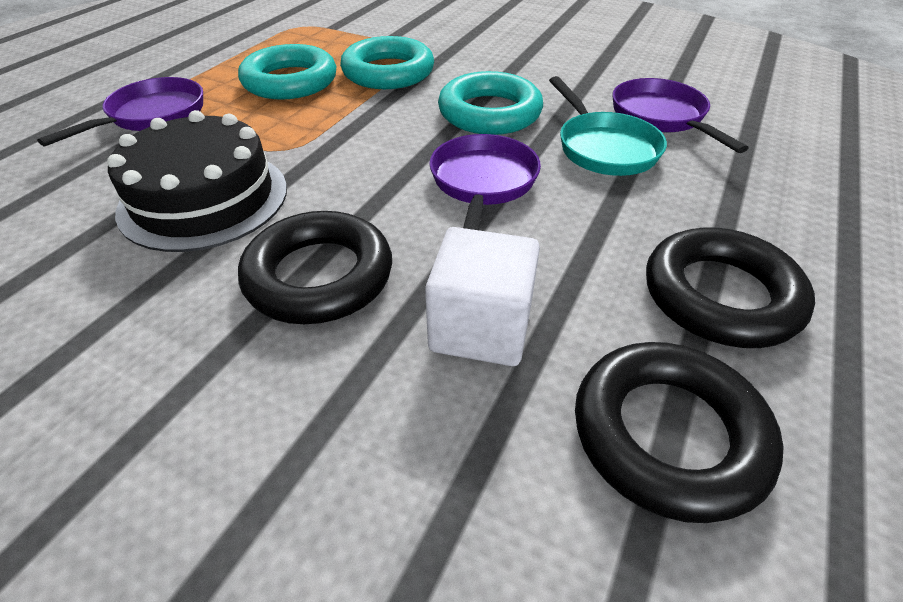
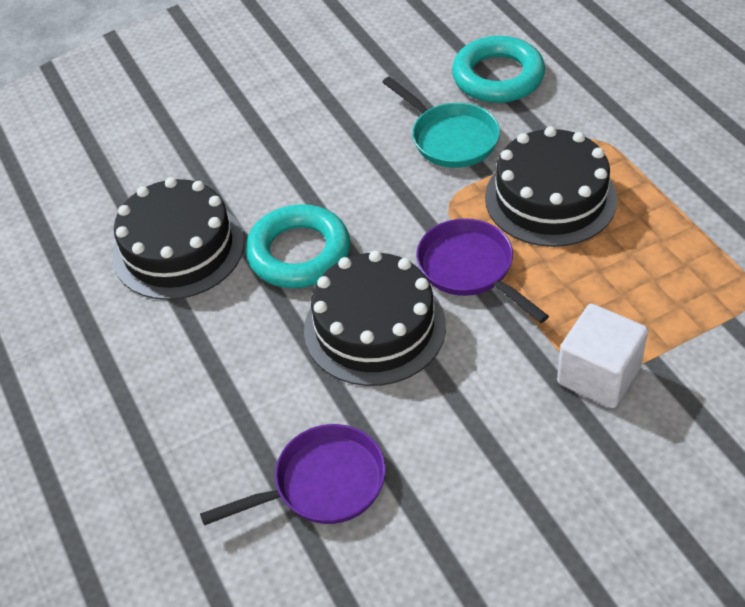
black cake: [107,110,287,252] = 1 -> [112,177,244,300] [304,250,446,386] [485,126,617,247] = 3
black ring: [238,211,392,324] [575,342,784,523] [646,227,815,348] = 3 -> none = 0
purple pan: [37,77,203,147] [429,134,541,230] [612,78,749,153] = 3 -> [200,424,386,525] [416,218,549,323] = 2
turquoise ring: [238,44,336,100] [340,36,434,89] [438,71,543,135] = 3 -> [245,204,350,288] [452,36,545,103] = 2

